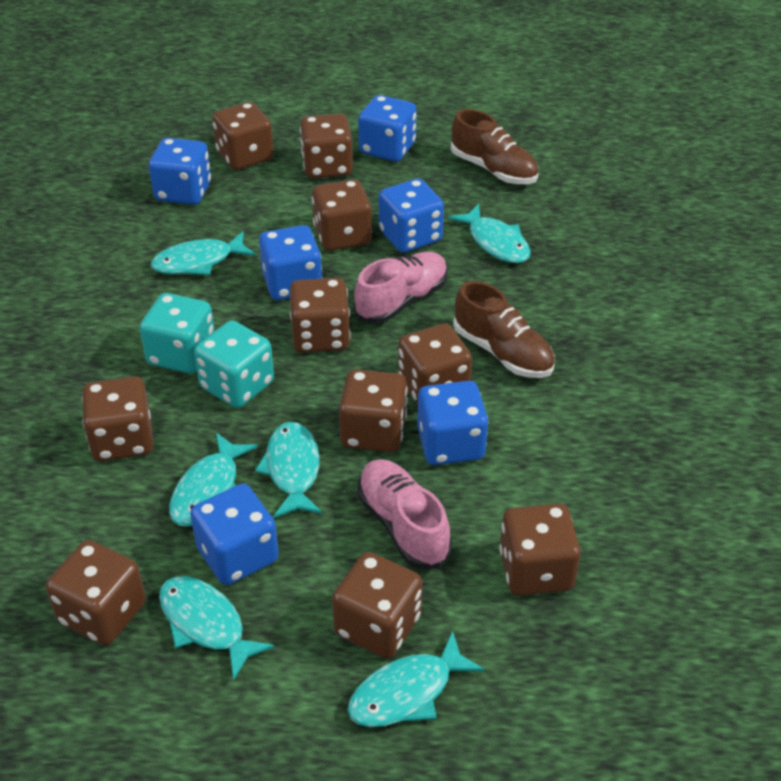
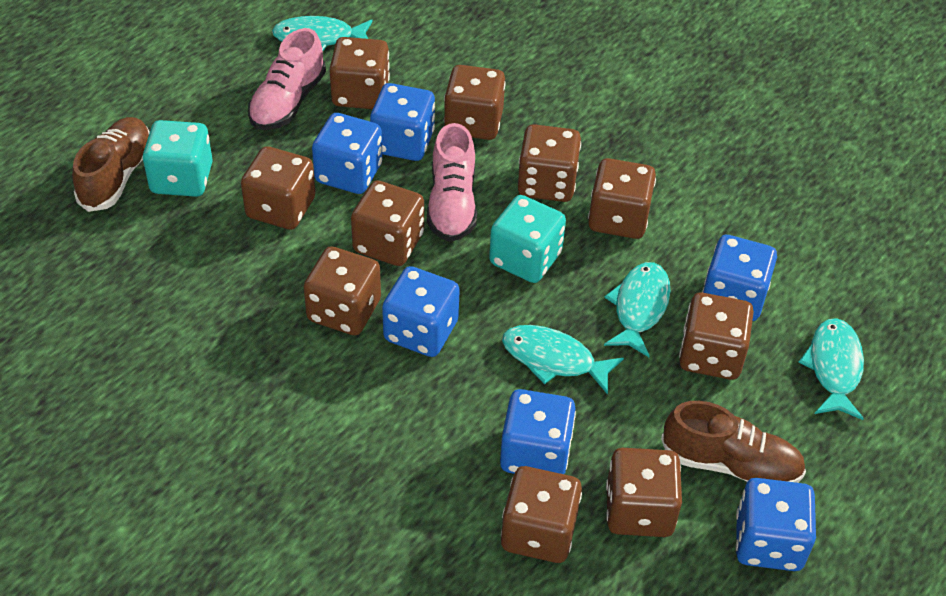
turquoise fish: [151,231,256,275] [159,576,274,681] [169,433,258,526] [255,422,322,518] [348,631,485,727] [448,204,531,263] = 6 -> [272,16,373,51] [502,325,624,394] [604,262,670,357] [798,318,864,420] = 4

